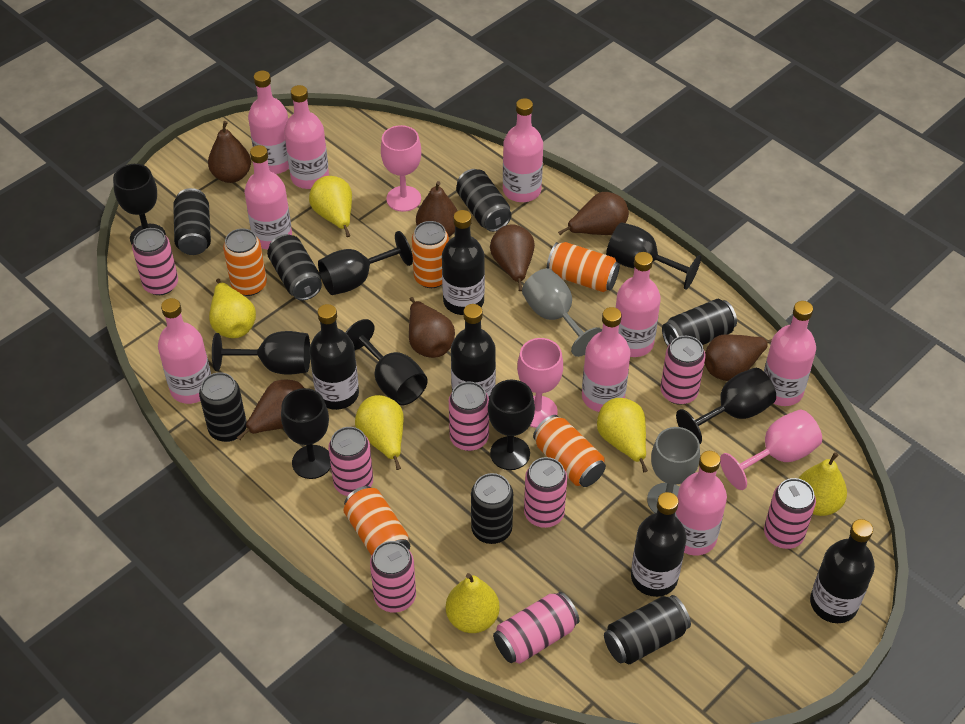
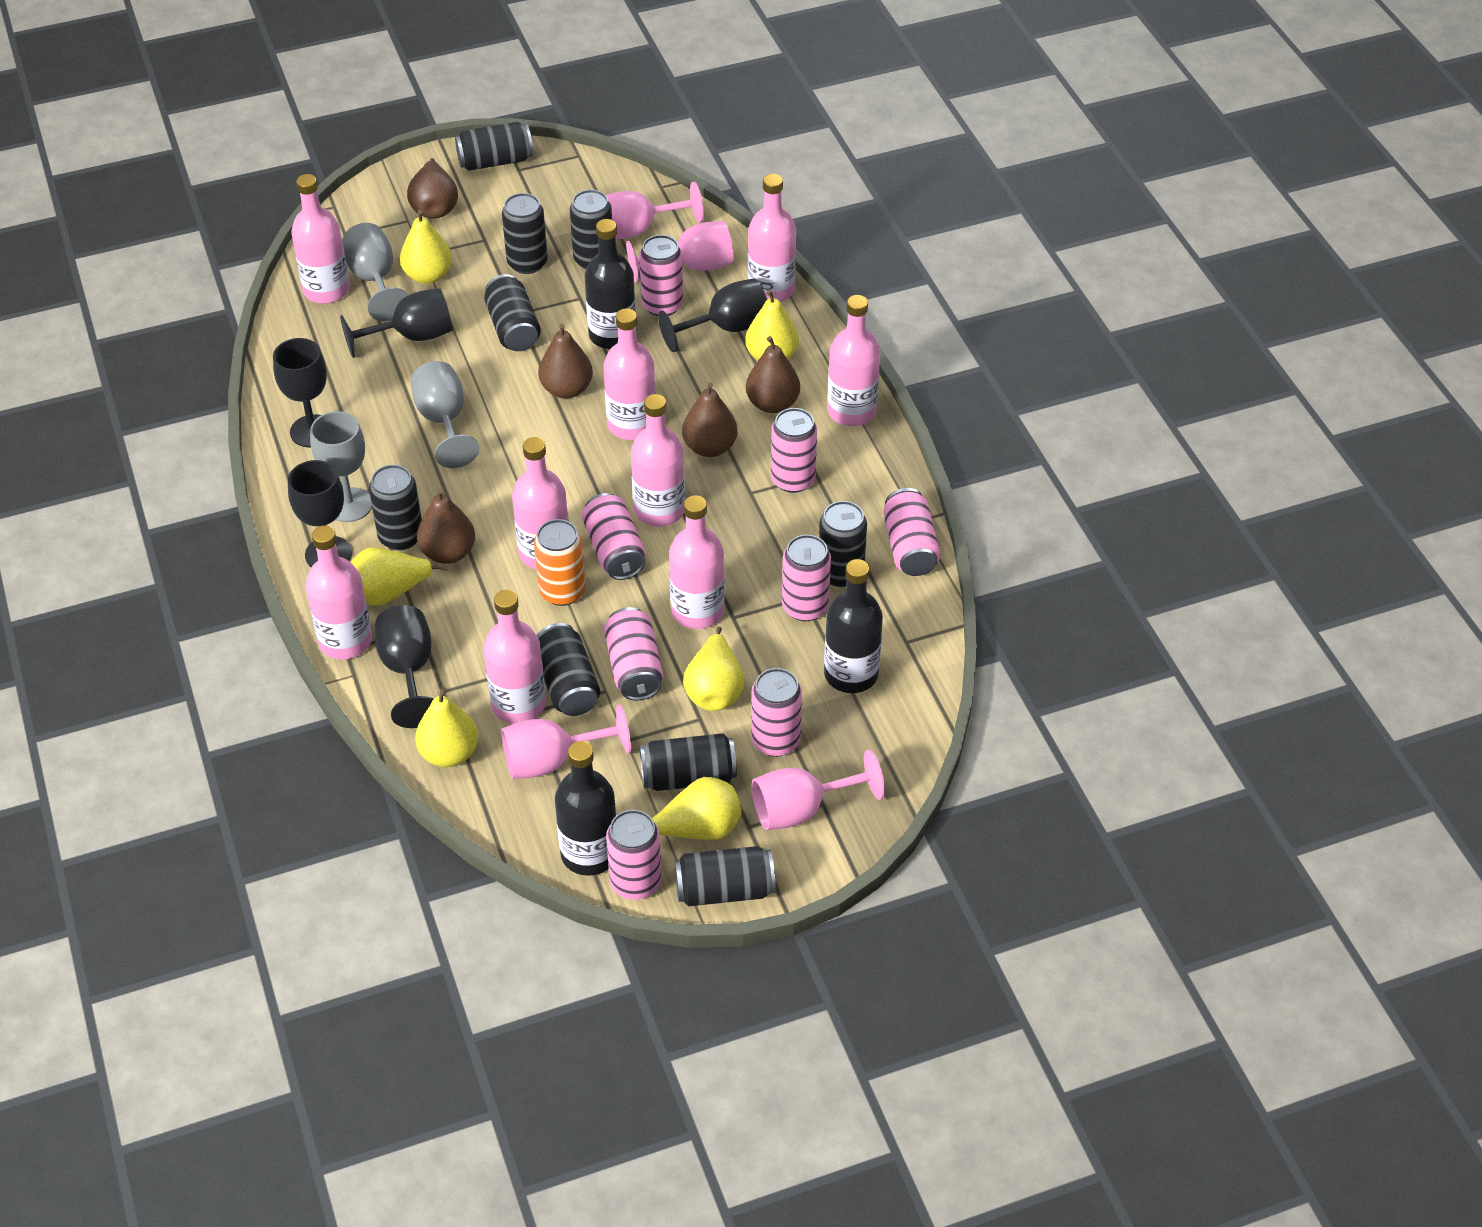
black bottle: [309,304,359,410] [442,210,485,315] [451,304,496,398] [631,492,686,597] [810,519,875,623] = 5 -> [555,741,616,876] [585,219,636,349] [824,559,883,693] = 3
black can: [173,188,211,255] [199,372,247,442] [267,234,322,300] [456,169,512,232] [471,473,513,544] [604,595,691,664] [662,299,737,346] = 7 -> [369,465,422,550] [455,122,533,171] [484,274,541,351] [502,193,548,274] [537,623,600,716] [570,190,612,269] [640,733,737,791] [675,846,776,907] [819,501,867,587] = 9
black goblet: [113,164,166,245] [212,331,310,374] [281,388,331,479] [318,231,413,295] [345,319,428,405] [488,380,535,470] [606,222,701,290] [676,368,776,444] = 8 -> [273,338,327,447] [288,460,352,567] [340,288,452,358] [375,605,434,728] [658,279,767,352] = 5
brown pear: [208,121,251,183] [237,380,304,440] [409,297,455,358] [416,181,458,237] [490,224,535,291] [558,192,629,235] [705,334,772,381] = 7 -> [407,158,458,219] [417,488,475,564] [538,324,593,399] [682,382,738,457] [746,336,800,413] = 5
grey goblet: [522,268,602,357] [647,427,700,513] = 2 -> [310,411,372,522] [342,223,408,321] [411,361,480,468] = 3
orange can: [223,228,267,296] [344,486,410,556] [412,221,449,288] [533,415,606,487] [547,242,620,292] = 5 -> [534,519,586,606] = 1
pink goblet: [381,125,421,212] [517,338,563,428] [720,410,822,490] = 3 -> [501,704,631,779] [606,182,704,239] [626,221,734,283] [752,750,885,830] = 4

